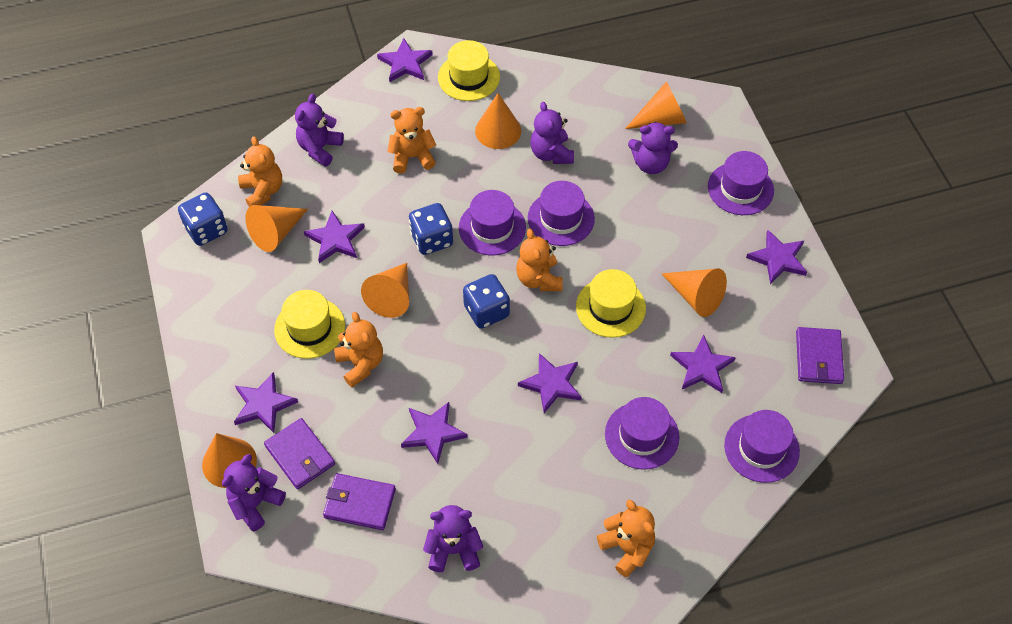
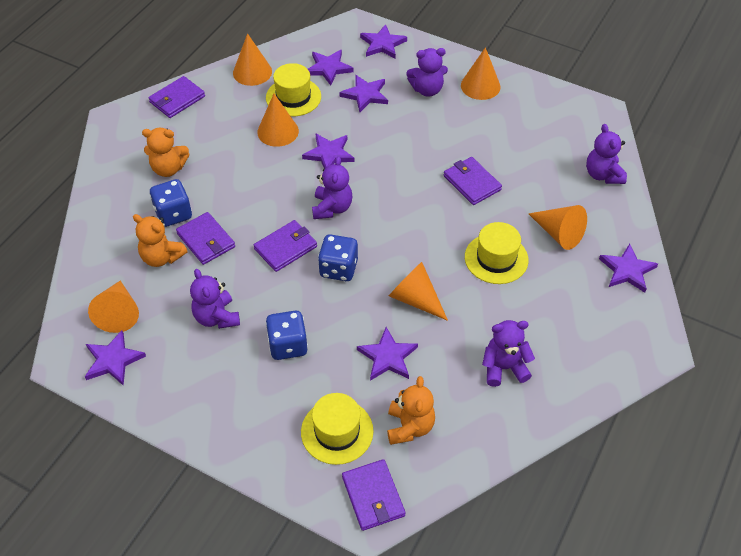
orange teddy bear: [238,136,282,207] [334,312,383,387] [387,107,436,173] [516,229,563,291] [597,500,655,577] = 5 -> [133,214,188,267] [142,128,189,177] [387,376,435,445] = 3
purple hat: [459,190,526,256] [528,181,595,246] [605,397,679,470] [708,151,774,215] [724,410,800,483] = 5 -> none = 0
purple wallet: [264,418,335,489] [323,473,396,530] [796,327,844,384] = 3 -> [148,76,205,118] [176,212,235,265] [254,220,317,272] [342,459,405,531] [444,157,502,205] = 5

